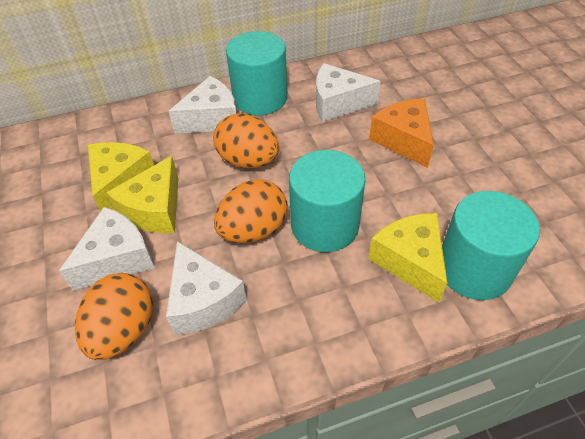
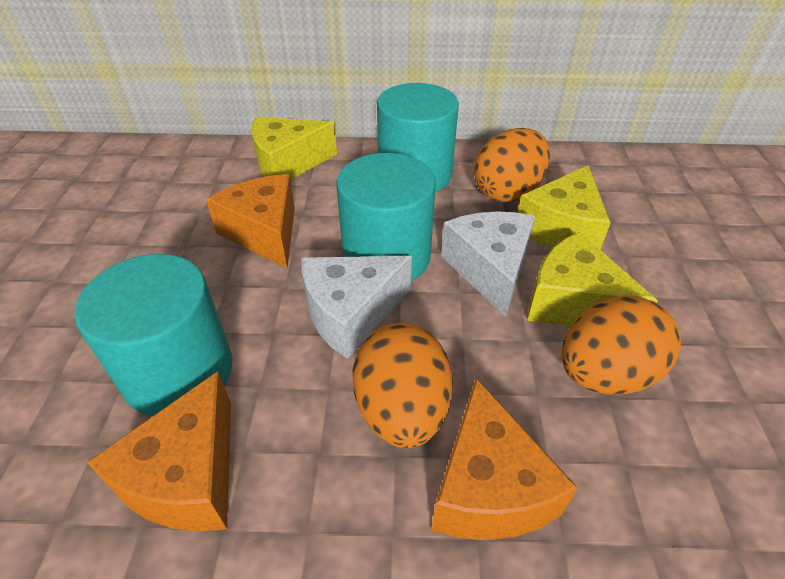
orange cheese: [369,99,434,168] = 1 -> [87,371,231,532] [206,174,295,268] [431,378,578,540] = 3
white cheese: [59,207,155,291] [166,241,247,335] [169,76,237,134] [316,63,381,122] = 4 -> [302,256,412,359] [441,211,535,317] = 2

